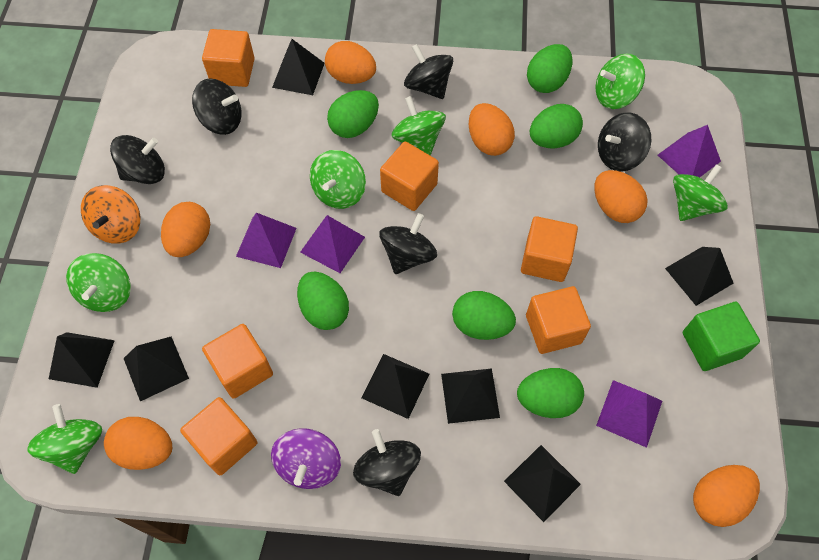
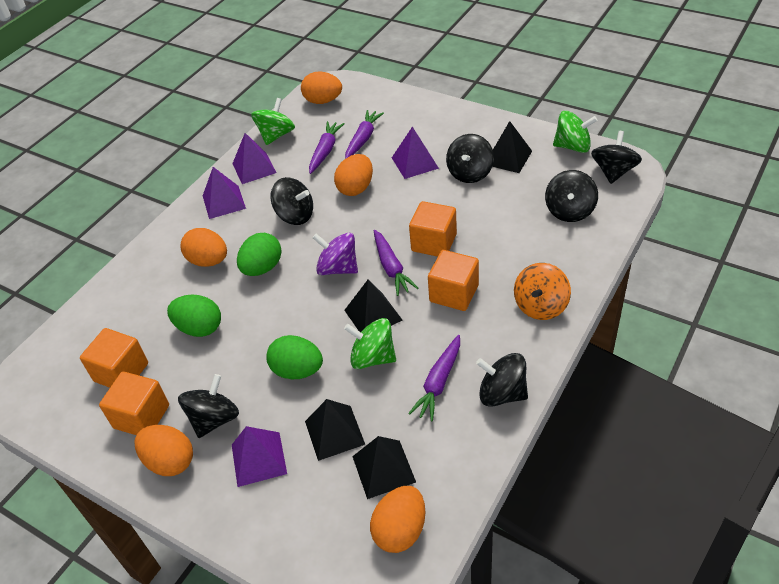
black pyramid: [49,332,115,388] [124,337,189,401] [272,39,325,95] [362,354,429,419] [441,368,500,424] [504,445,581,522] [665,247,733,306] = 7 -> [305,399,365,461] [344,280,403,332] [352,436,416,499] [492,121,532,173] = 4
green cube: [683,302,760,371] = 1 -> none = 0
green egg: [297,272,349,330] [327,90,379,138] [452,291,516,340] [517,368,584,418] [527,44,573,93] [530,104,583,148] = 6 -> [167,295,221,337] [237,233,282,276] [266,335,323,379] = 3
green spinning top: [27,404,102,474] [66,253,131,312] [310,150,366,209] [391,96,446,155] [595,54,645,109] [673,164,728,221] = 6 -> [251,98,295,145] [344,318,396,369] [553,111,597,153] = 3
orange cube: [180,397,258,475] [202,29,255,87] [202,324,273,399] [380,141,439,211] [521,216,578,282] [526,286,591,354] = 6 -> [80,328,148,388] [99,371,169,435] [409,201,457,257] [428,250,479,311] = 4
orange egg: [104,417,172,470] [161,202,210,257] [325,41,376,84] [469,103,515,156] [594,170,648,223] [693,465,760,527] = 6 -> [134,425,193,476] [181,228,227,267] [301,71,342,104] [334,154,373,196] [370,486,425,553] = 5
purple carrot: none = 0 -> [309,121,344,174] [345,110,384,159] [374,230,418,296] [408,335,460,422] = 4

